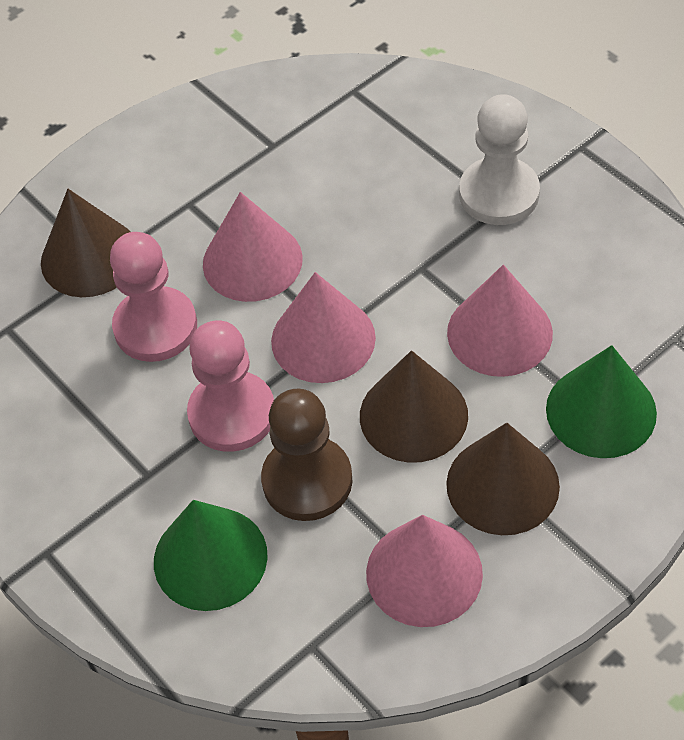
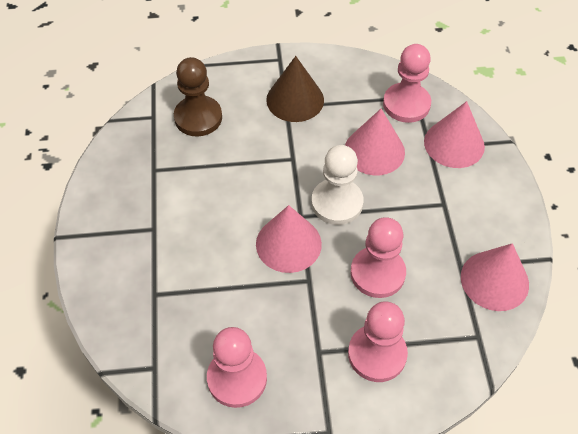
brown cone: [41,189,130,297] [360,350,468,462] [446,423,560,535] = 3 -> [266,56,324,122] = 1
green cone: [154,500,268,611] [546,345,657,458] = 2 -> none = 0
pink pawn: [110,232,197,362] [187,321,274,452] = 2 -> [207,327,267,408] [348,302,408,382] [350,217,406,298] [383,44,431,123] = 4

